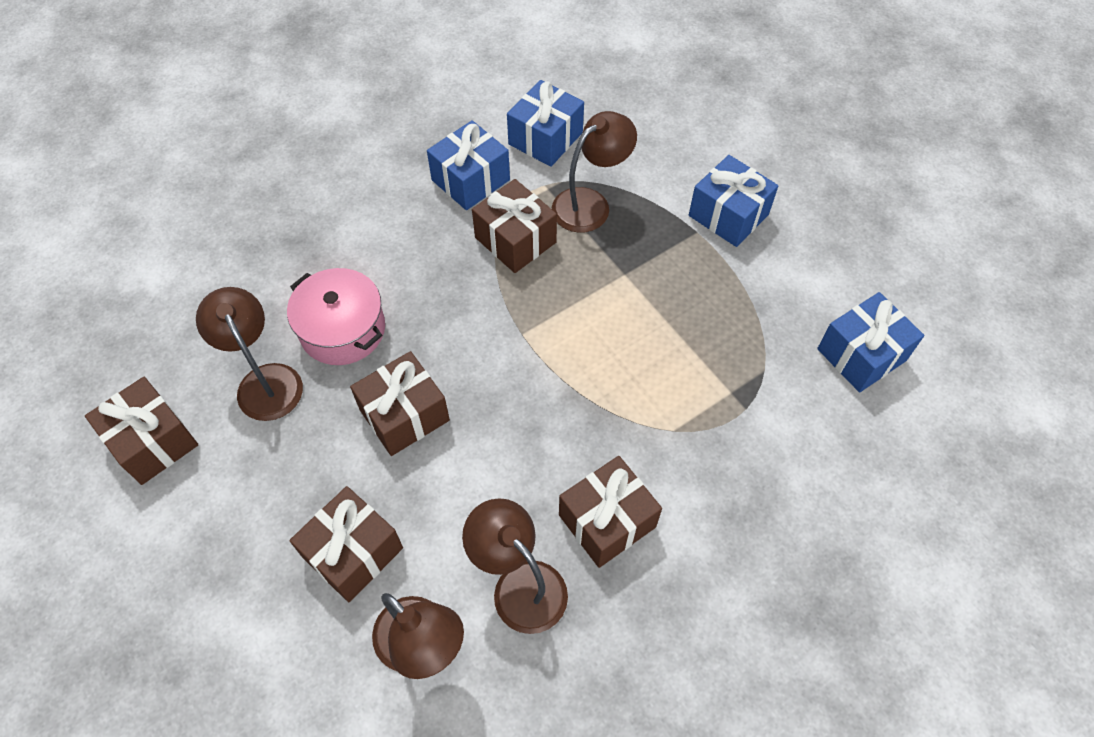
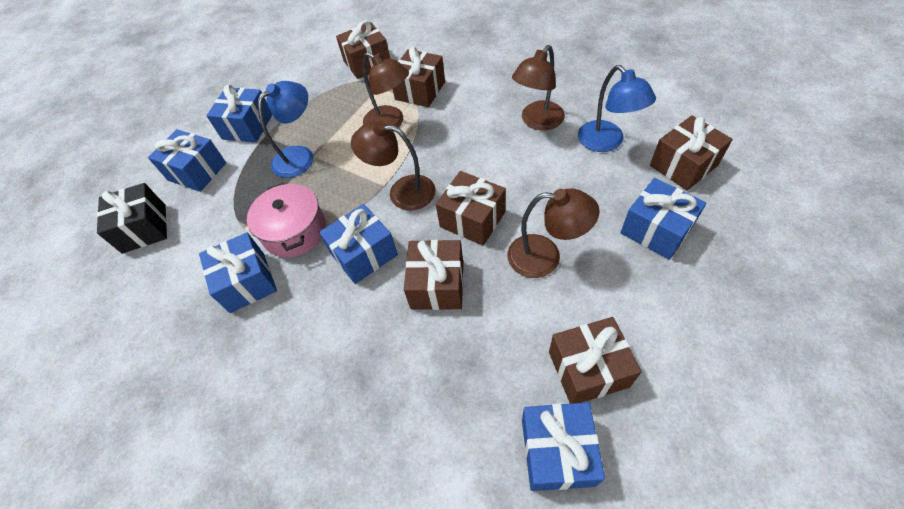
black gift: none = 0 -> [97,183,167,254] = 1
blue gift: [427,120,510,210] [507,80,584,167] [689,155,779,247] [817,292,924,393] = 4 -> [148,129,226,192] [199,232,277,313] [206,85,272,143] [319,204,398,284] [522,402,605,491] [620,178,707,260] = 6
blue lamp: none = 0 -> [258,81,313,178] [578,65,656,152] = 2
brown gift: [85,377,198,485] [289,486,403,602] [350,351,450,456] [472,179,557,273] [559,456,662,568] = 5 -> [336,21,390,79] [393,47,445,107] [404,240,463,310] [436,171,506,246] [549,317,641,404] [650,116,733,191] = 6

